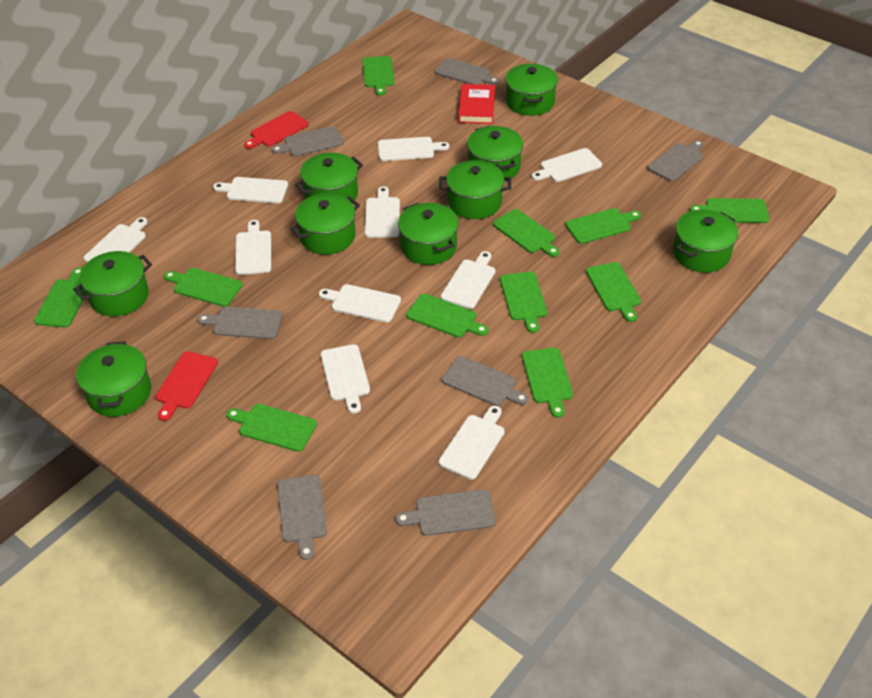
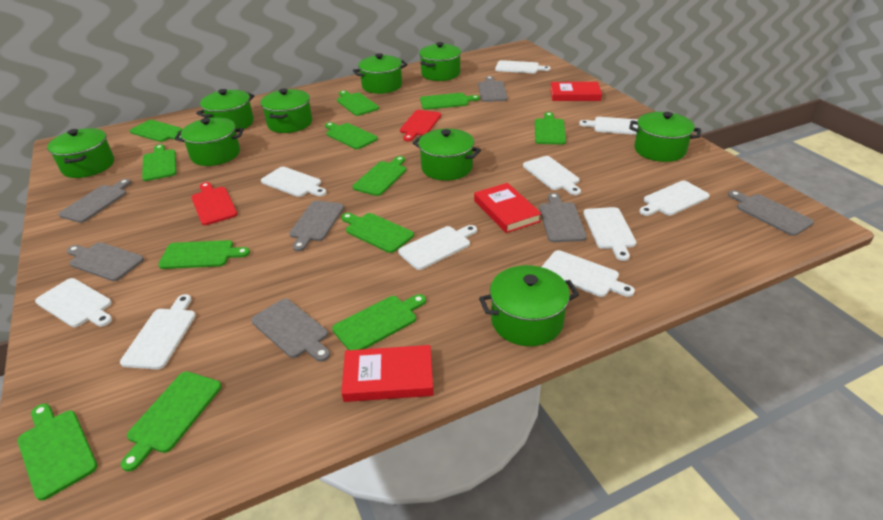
green cutting board: [34,267,86,328] [164,268,243,307] [227,404,317,452] [362,56,394,96] [406,294,488,338] [493,209,559,257] [500,272,547,333] [522,348,573,418] [565,208,641,244] [586,262,641,322] [690,198,769,223] = 11 -> [17,404,97,501] [121,371,221,472] [130,120,182,142] [142,144,176,181] [158,240,250,269] [325,122,378,149] [332,294,426,350] [337,90,379,116] [341,213,414,253] [352,156,406,196] [420,93,480,110] [535,112,566,145] = 12
red book: [458,84,495,124] = 1 -> [341,345,434,402] [474,183,542,233] [550,82,602,101] = 3

